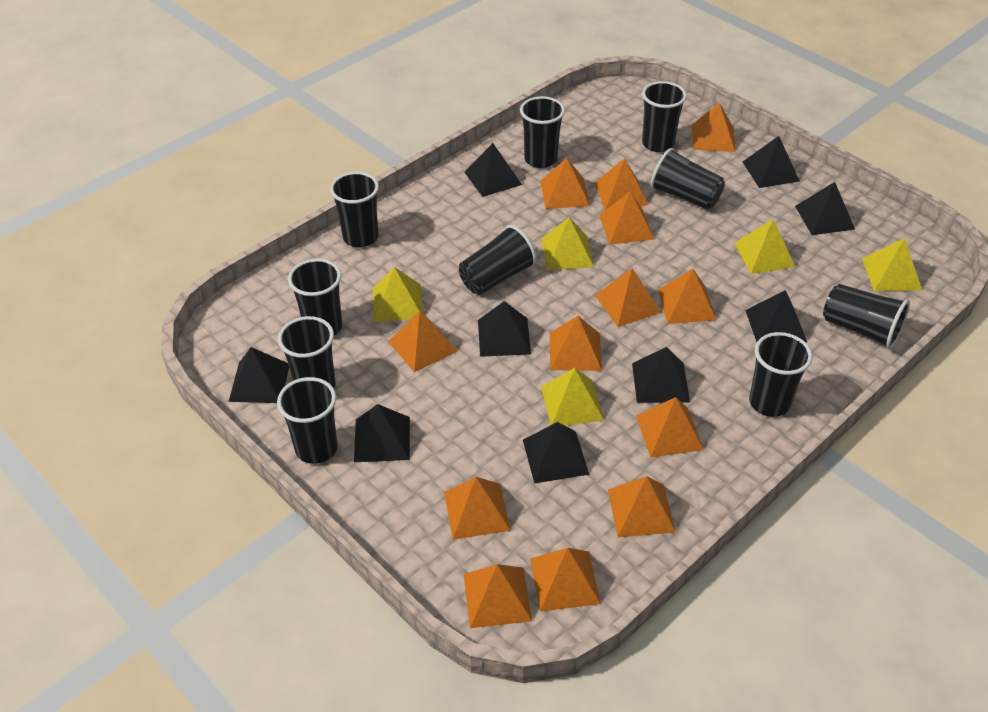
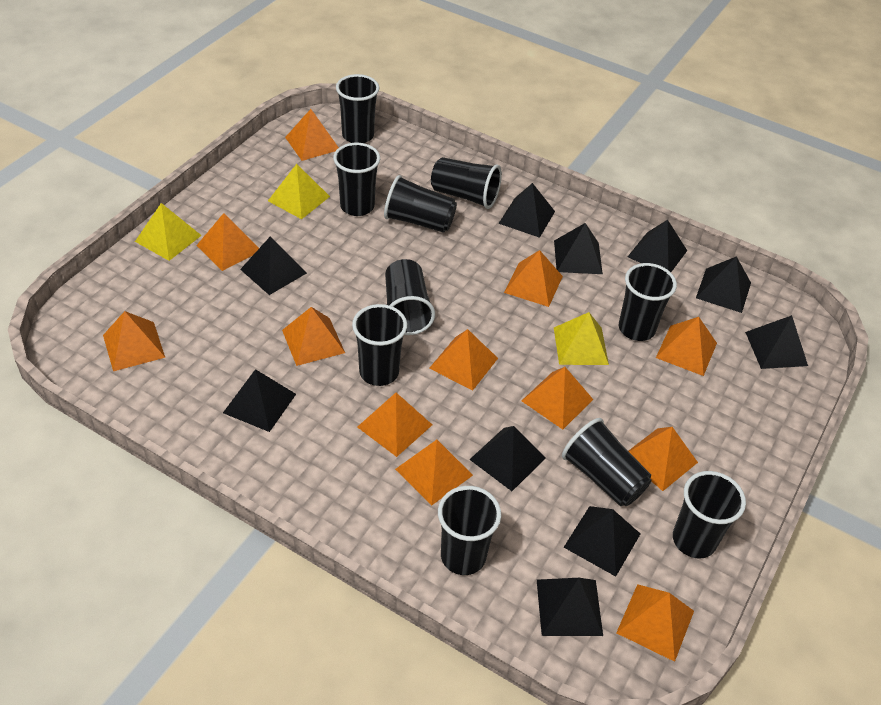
black pyramid: [229,347,289,403] [354,404,410,462] [464,143,522,197] [478,301,531,357] [523,422,589,484] [632,347,690,403] [743,136,800,188] [745,290,807,342] [795,182,855,235] = 9 -> [223,369,296,432] [240,236,307,295] [469,426,546,491] [498,183,555,238] [537,578,603,636] [554,223,603,274] [564,506,640,577] [628,220,687,272] [696,256,751,313] [745,315,808,369] = 10
orange pyramid: [388,311,457,372] [444,477,511,540] [464,564,532,628] [530,548,601,611] [540,158,590,209] [550,316,602,371] [594,158,648,210] [595,268,661,327] [599,191,654,245] [608,476,676,537] [636,397,704,458] [658,269,716,324] [692,103,736,152] = 13 -> [103,311,165,371] [196,213,259,271] [282,307,345,366] [285,109,339,161] [358,393,432,457] [395,440,473,506] [429,329,498,391] [504,250,563,307] [522,367,593,430] [616,584,694,662] [628,427,698,491] [656,317,717,376] = 12
yellow pyramid: [373,267,423,322] [541,217,594,270] [541,368,604,425] [734,219,795,274] [862,238,922,291] = 5 -> [135,203,202,261] [268,164,330,219] [554,312,609,365] = 3

